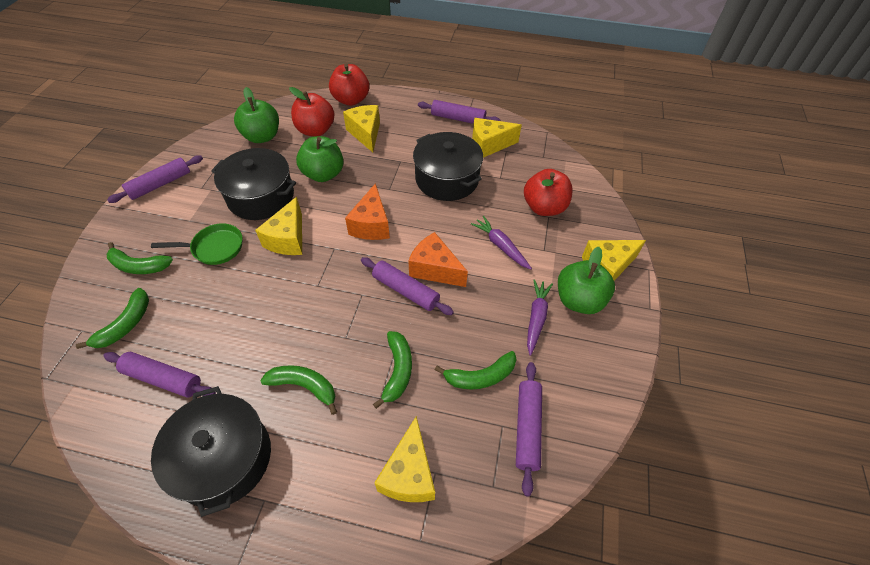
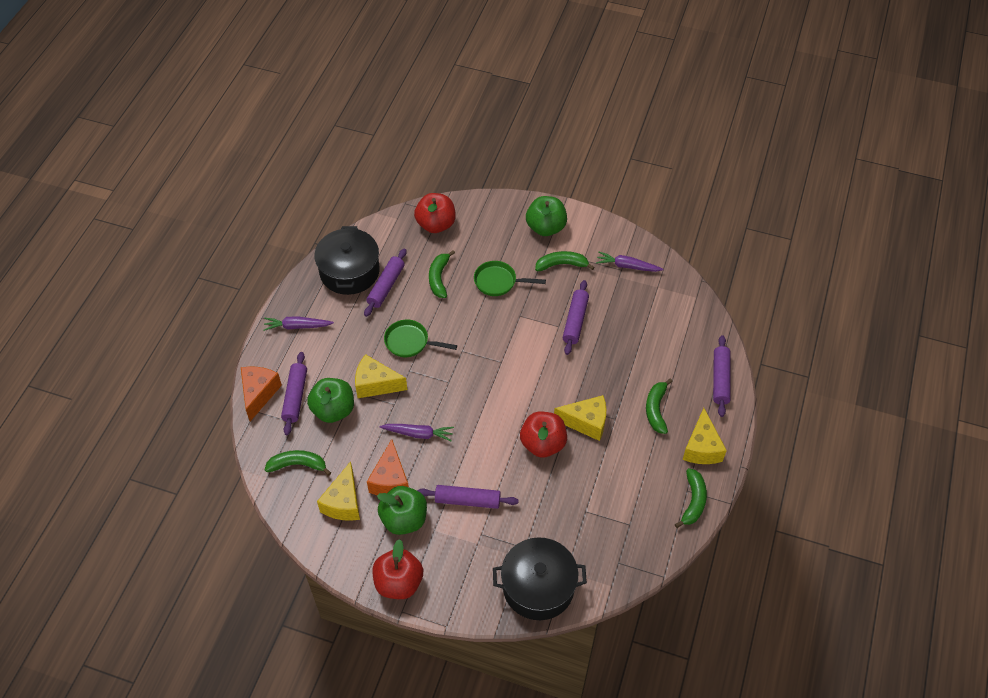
black pot: [151,386,271,517] [211,148,296,220] [413,132,483,201] = 3 -> [314,226,380,295] [493,537,587,620] = 2
green pan: [151,223,242,265] = 1 -> [384,320,457,357] [474,261,546,296] = 2
purple carrot: [471,216,532,270] [527,279,553,356] = 2 -> [263,316,334,331] [380,424,454,442] [596,252,664,272] = 3
yellow cheese: [255,197,302,255] [343,105,380,152] [374,416,435,502] [472,118,522,158] [582,240,646,281] = 5 -> [317,461,360,521] [355,354,407,398] [554,395,606,441] [682,408,727,464] = 4

